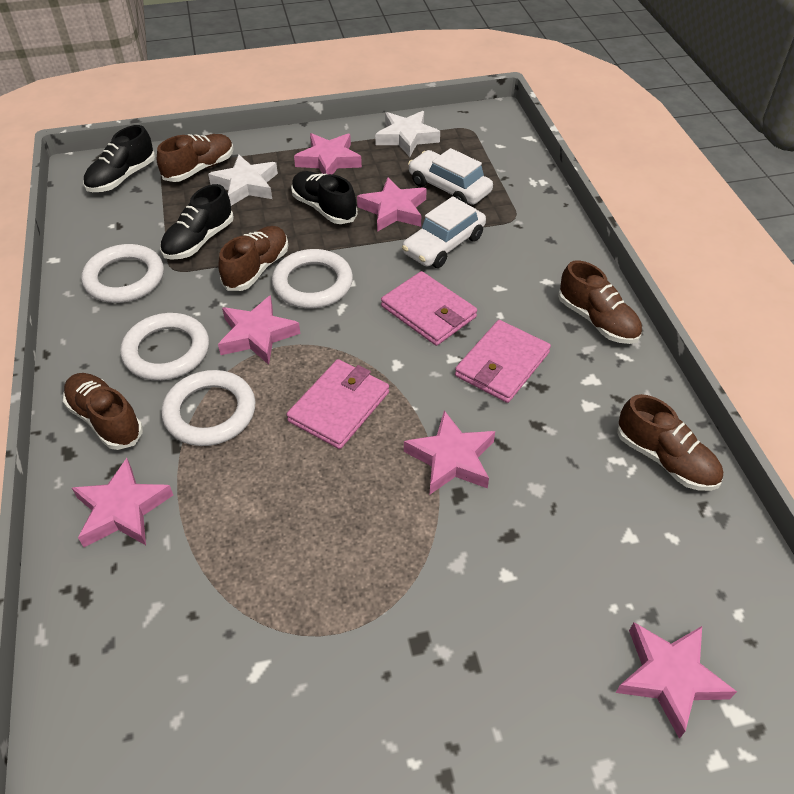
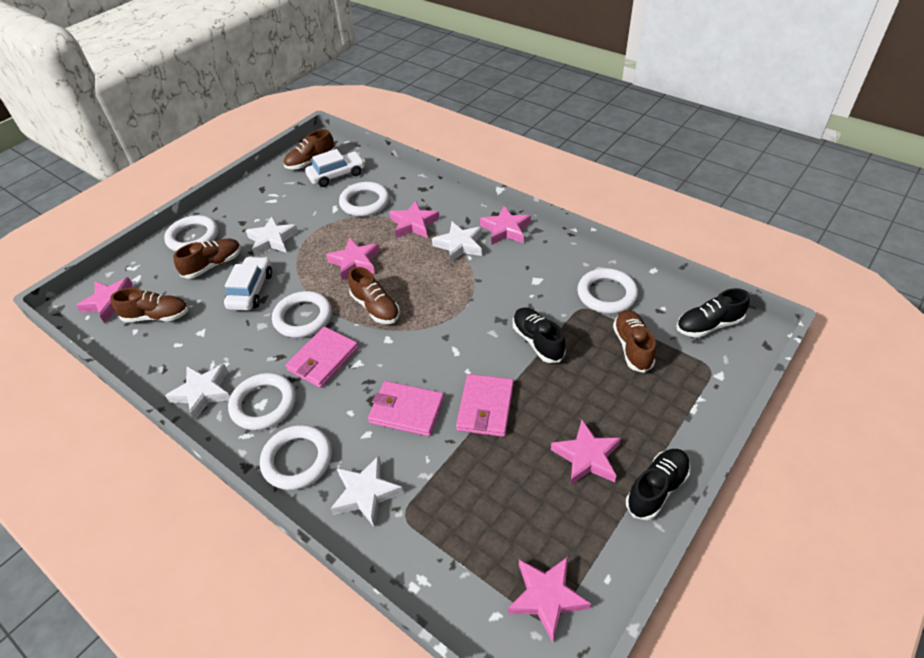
white ring: [82,244,164,303] [120,313,209,381] [161,370,256,446] [272,249,353,309] = 4 -> [164,215,218,251] [228,373,296,430] [260,425,332,490] [272,291,332,338] [339,182,389,217] [577,268,638,314] = 6
white star: [208,154,278,206] [375,111,440,157] = 2 -> [165,364,230,420] [245,216,298,256] [330,456,403,527] [432,222,482,263] = 4

